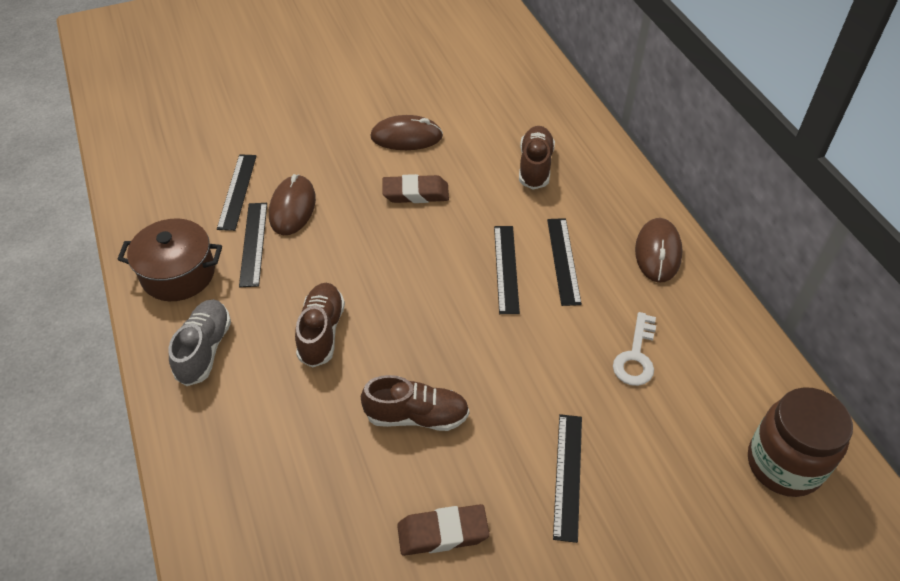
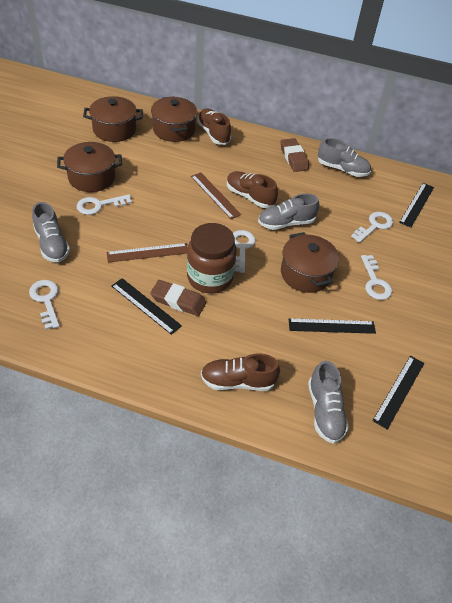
black ruler: [217,154,257,231] [239,203,267,287] [494,226,520,314] [547,218,582,306] [553,414,582,543] = 5 -> [112,278,182,335] [289,318,376,334] [372,356,424,430] [399,183,434,228] = 4
brown mouse: [269,174,316,235] [370,115,443,150] [635,218,683,283] = 3 -> none = 0
brown pot: [117,219,222,301] = 1 -> [57,142,122,192] [83,96,143,142] [151,96,197,142] [281,232,339,293] = 4
brown ruler: none = 0 -> [107,243,188,263] [191,172,241,219] = 2
grey shoe: [169,299,231,386] = 1 -> [32,202,70,263] [258,193,319,230] [308,361,349,444] [318,138,371,177] = 4
white key: [613,312,656,386] = 1 -> [29,280,60,330] [77,194,132,215] [233,230,255,273] [351,212,393,243] [361,255,392,300] = 5

